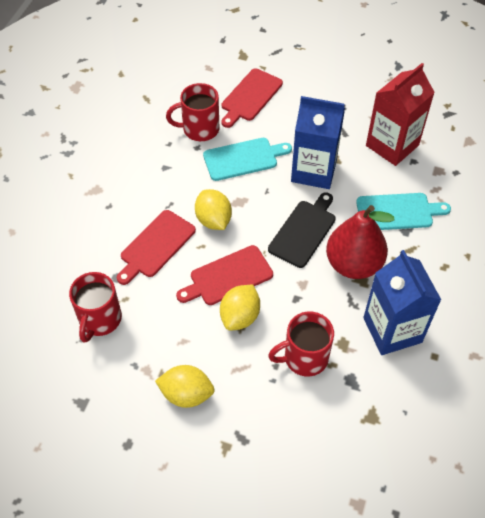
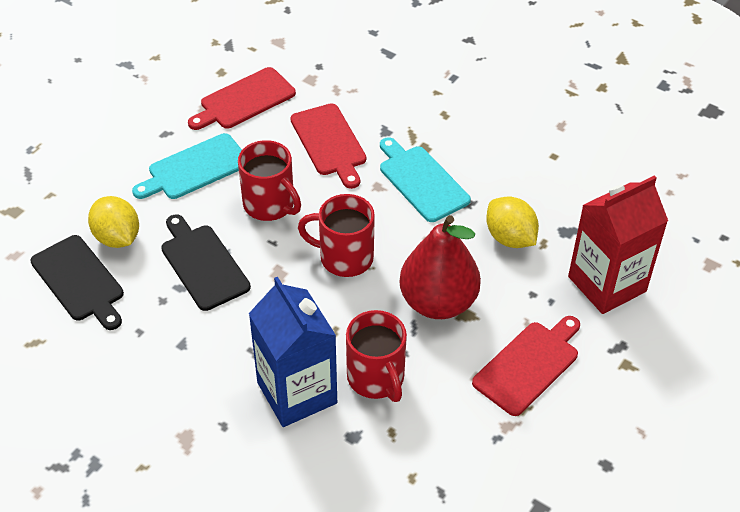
black cutting board: [268,192,336,268] = 1 -> [30,235,124,330] [161,214,251,311] = 2
blue carton: [291,96,345,189] [363,250,441,355] = 2 -> [249,277,337,427] = 1
yellow lemon: [155,365,215,408] [195,189,232,230] [220,285,260,331] = 3 -> [88,196,139,248] [486,197,539,248] = 2

